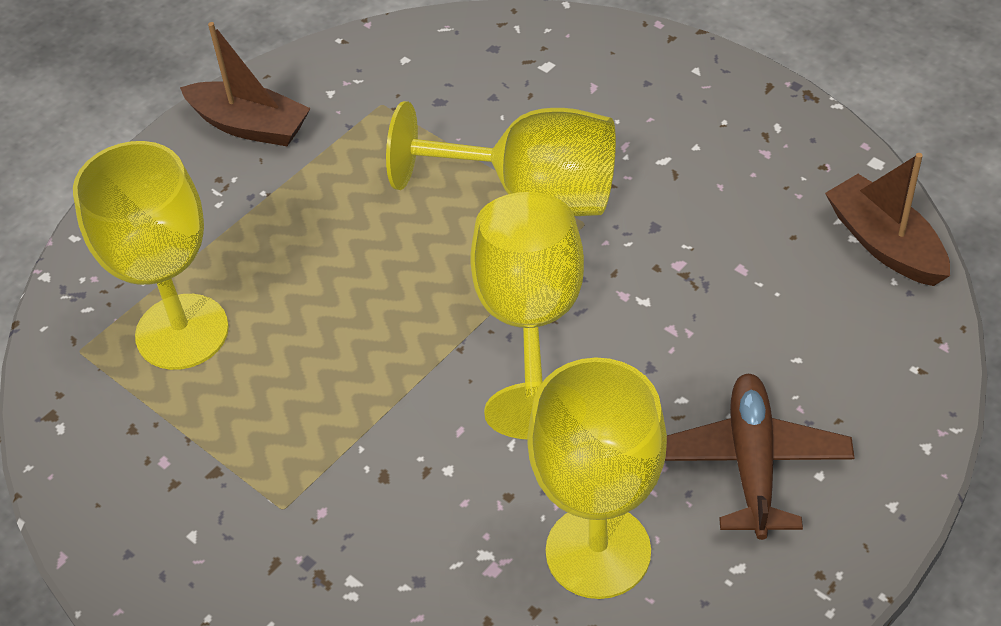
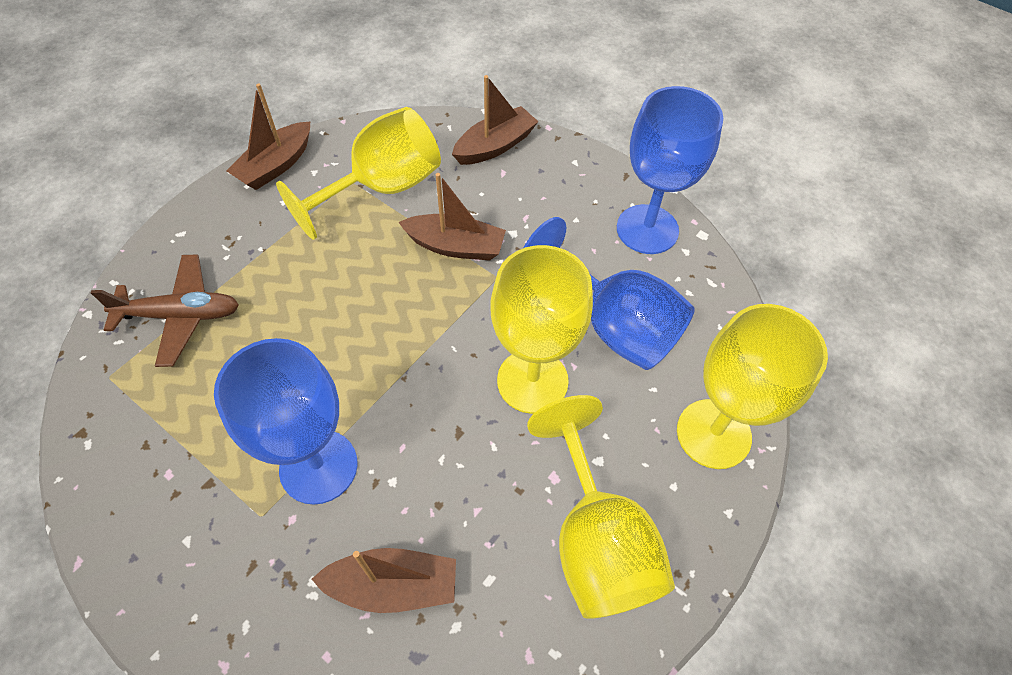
blue goblet: none = 0 -> [214,338,357,505] [524,217,695,370] [617,86,723,254] = 3
brown boat: [180,22,311,146] [825,153,950,286] = 2 -> [226,83,310,190] [312,548,456,613] [398,173,506,261] [452,75,538,165] = 4

